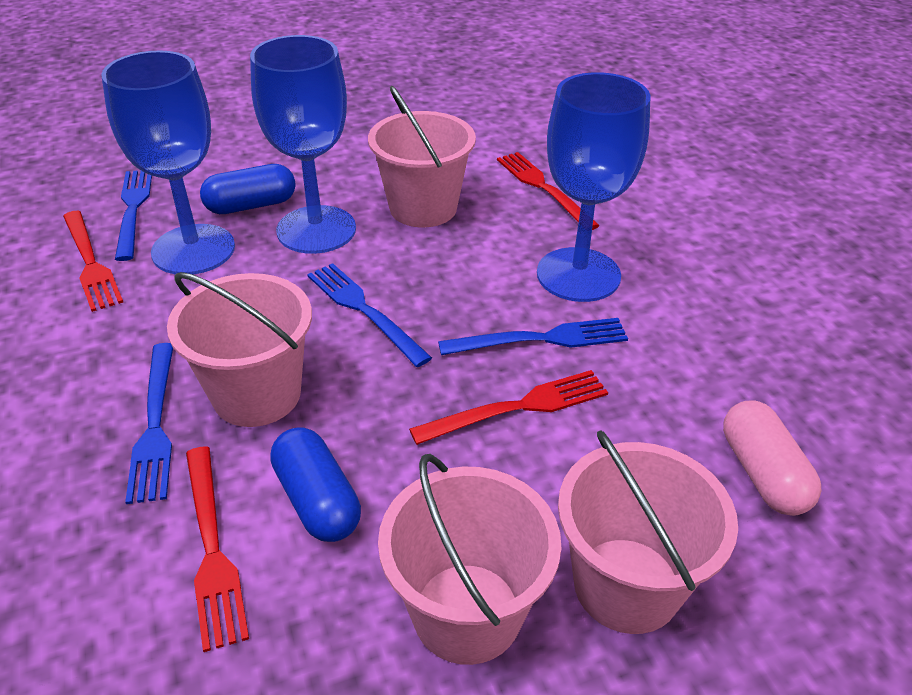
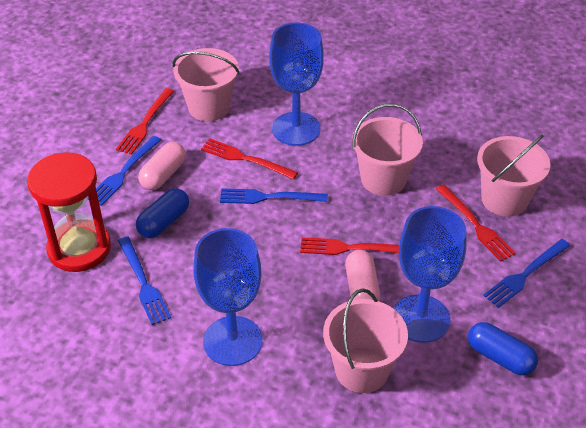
pink capsule: [723,401,821,516] = 1 -> [138,142,186,190] [345,250,380,301] = 2
red hourglass: none = 0 -> [27,152,111,272] = 1

